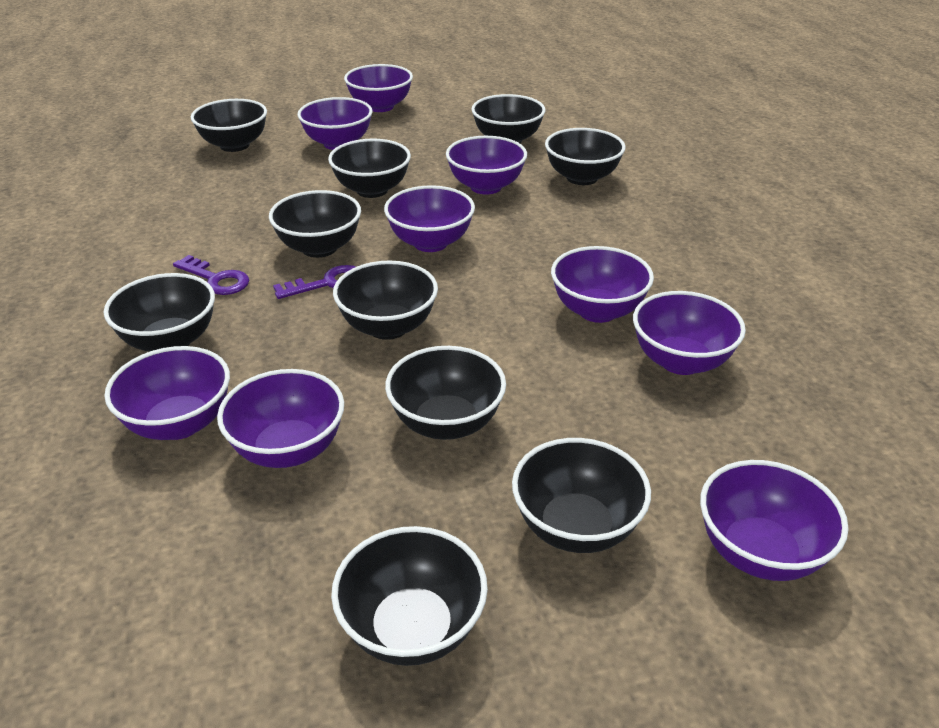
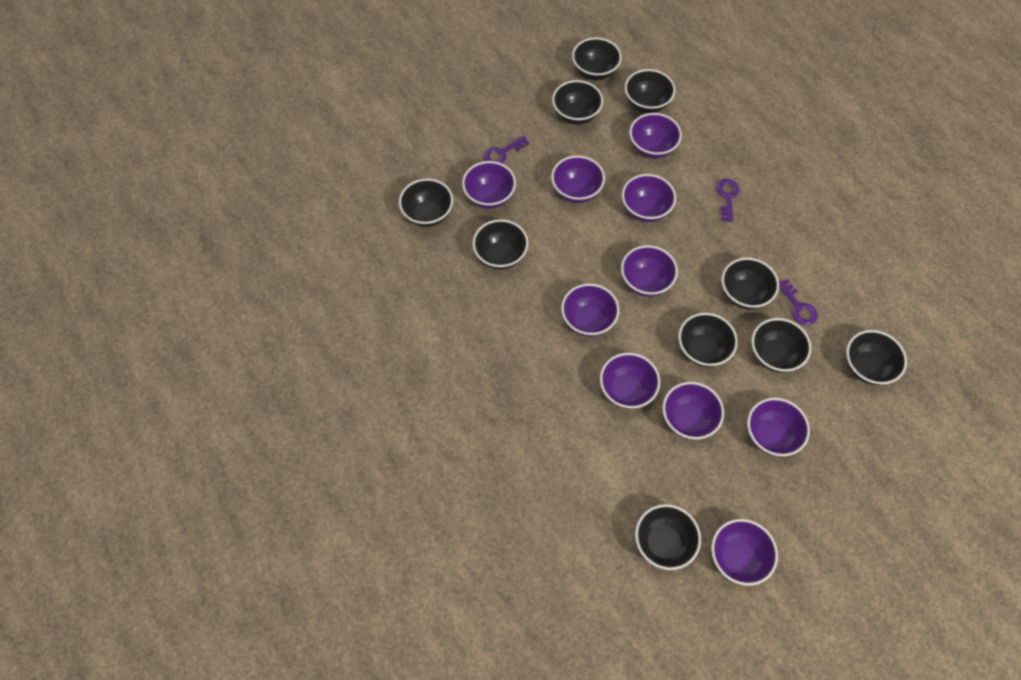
purple bowl: [104,346,230,440] [217,369,344,468] [297,97,373,150] [344,64,413,112] [384,185,475,252] [446,136,527,195] [551,246,654,323] [633,291,746,375] [700,460,848,581] = 9 -> [462,161,516,209] [551,156,605,203] [561,284,619,337] [600,353,660,409] [621,245,678,297] [622,174,676,222] [629,113,682,159] [663,382,724,440] [711,519,778,586] [747,398,810,456] = 10
purple key: [173,255,249,295] [273,265,356,299] = 2 -> [484,136,530,163] [716,179,740,222] [779,279,818,325] = 3

